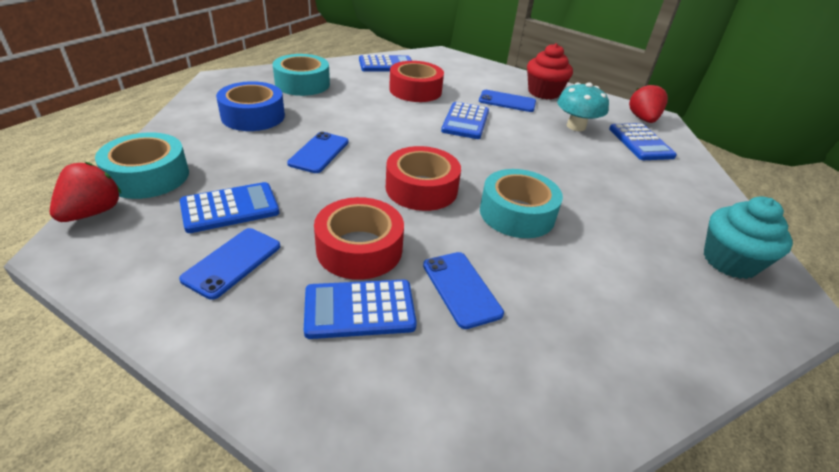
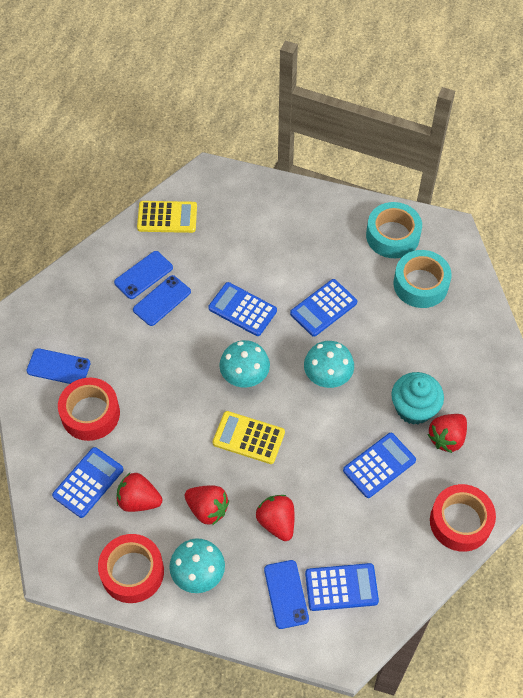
blue tape: [216,81,285,131] = 1 -> none = 0
red cupcake: [527,43,573,100] = 1 -> none = 0
red strawberry: [50,162,121,222] [629,84,668,123] = 2 -> [117,473,163,512] [185,485,229,525] [256,495,294,541] [428,414,467,453] = 4
turquoise mushroom: [557,82,609,131] = 1 -> [169,539,225,593] [219,340,270,387] [304,341,354,388] = 3
turquoise tape: [95,132,189,199] [273,54,330,96] [480,169,563,238] = 3 -> [366,202,422,258] [393,250,452,308] = 2
yellow calculator: none = 0 -> [137,201,197,233] [213,411,285,464] = 2

